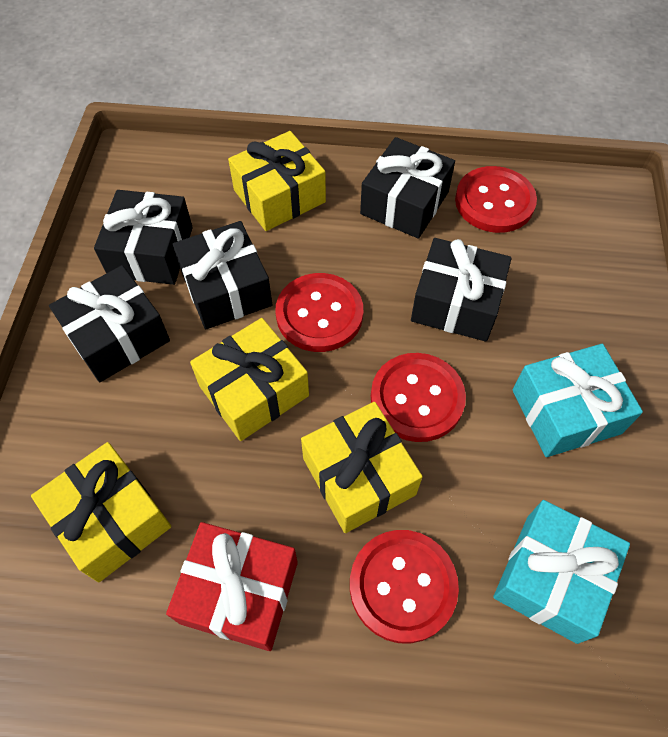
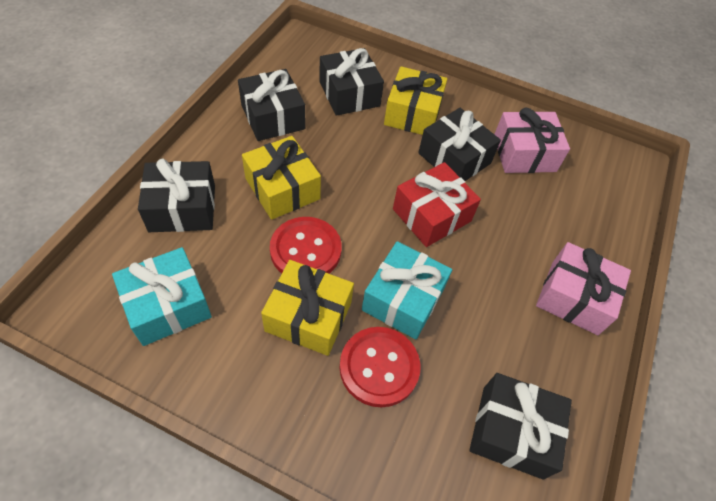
pink gift: none = 0 -> [494,108,570,173] [536,242,631,335] = 2
red button: [275,273,363,352] [350,530,459,644] [371,353,466,442] [455,166,537,233] = 4 -> [270,217,342,274] [340,327,420,407] = 2
yellow gift: [31,442,171,583] [190,318,309,441] [228,131,326,231] [301,402,423,533] = 4 -> [242,136,321,220] [261,260,354,356] [384,66,447,135] = 3

